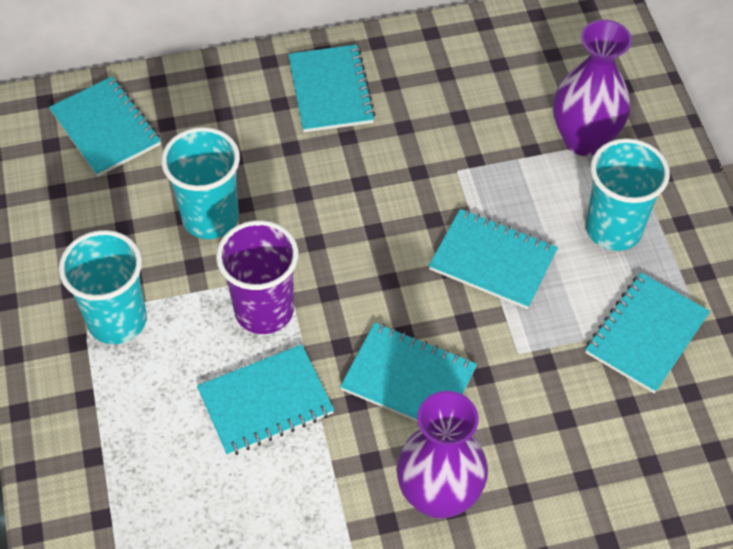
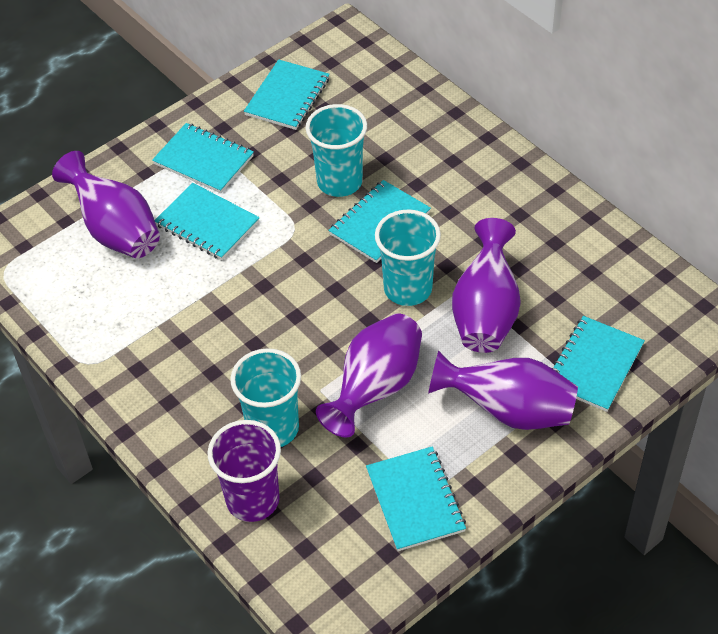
purple vase: [396,391,488,519] [553,20,632,156] = 2 -> [52,151,160,258] [316,313,422,438] [428,351,578,430] [452,218,521,353] = 4

